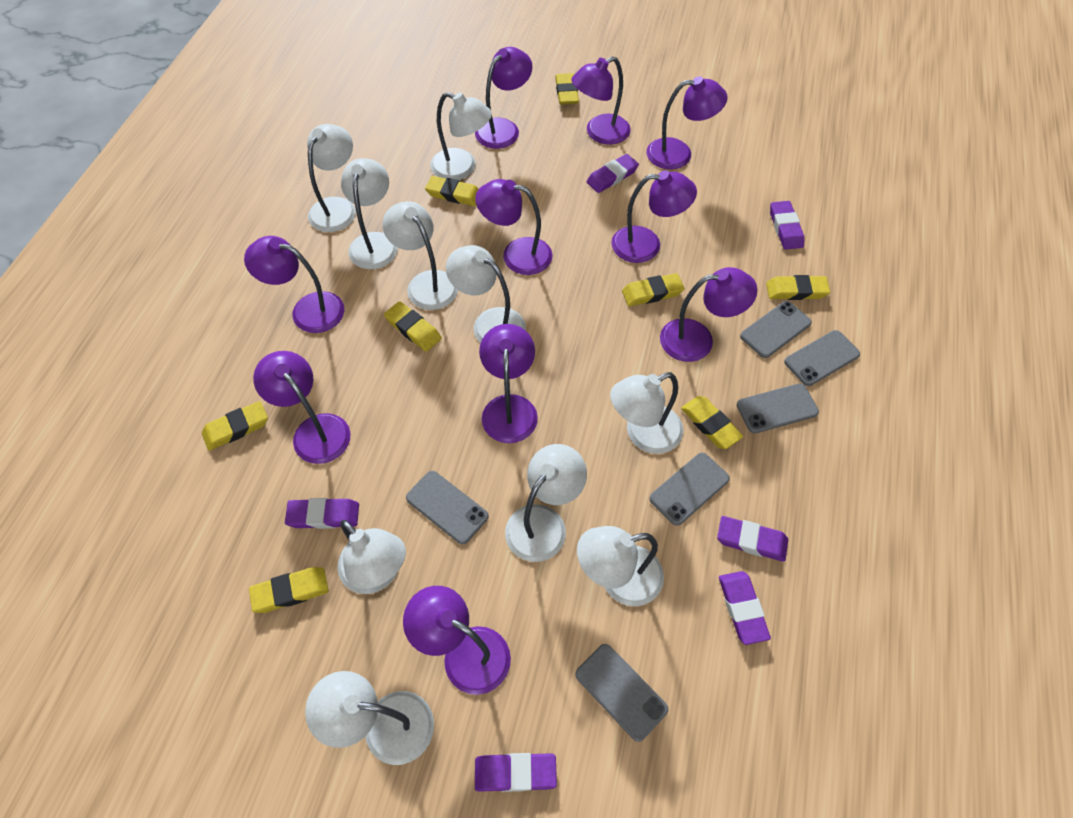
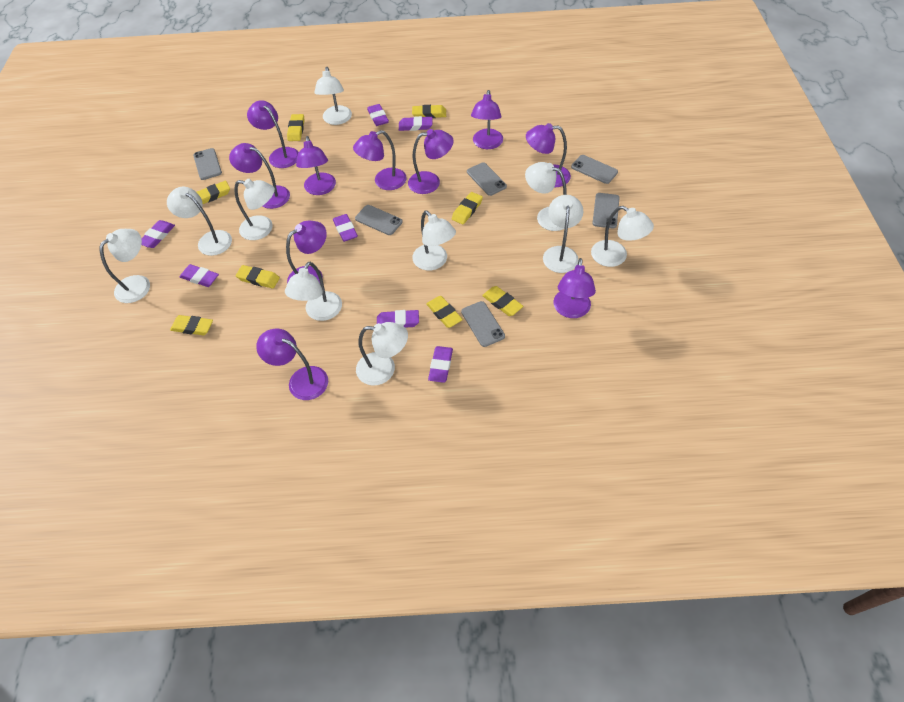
purple eraser: [285,498,359,529] [475,753,557,792] [587,154,639,193] [717,516,788,562] [719,571,771,645] [770,201,805,250] = 6 -> [141,220,175,248] [180,264,219,287] [333,214,358,242] [367,104,389,126] [377,310,419,328] [399,116,433,131] [428,346,453,383] = 7

